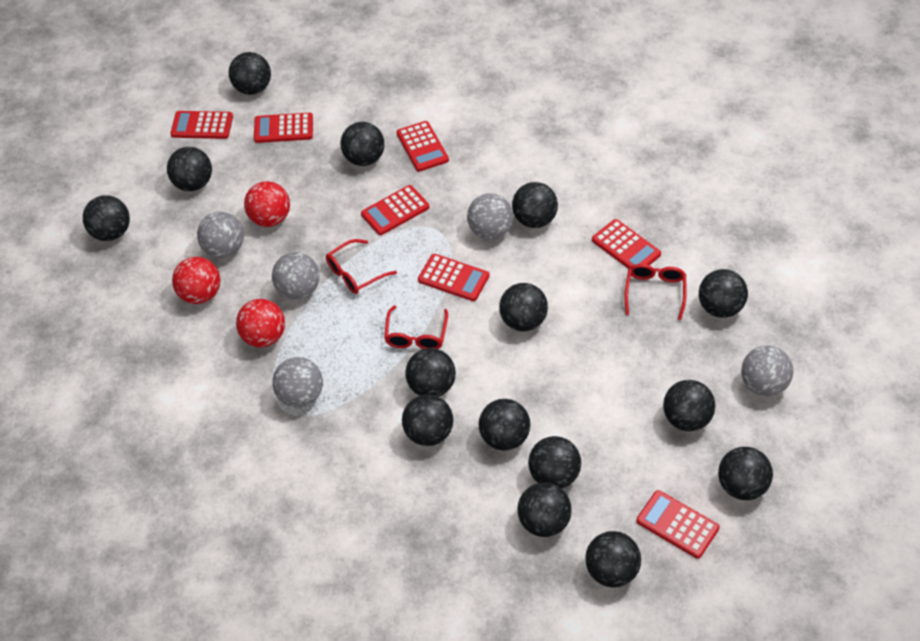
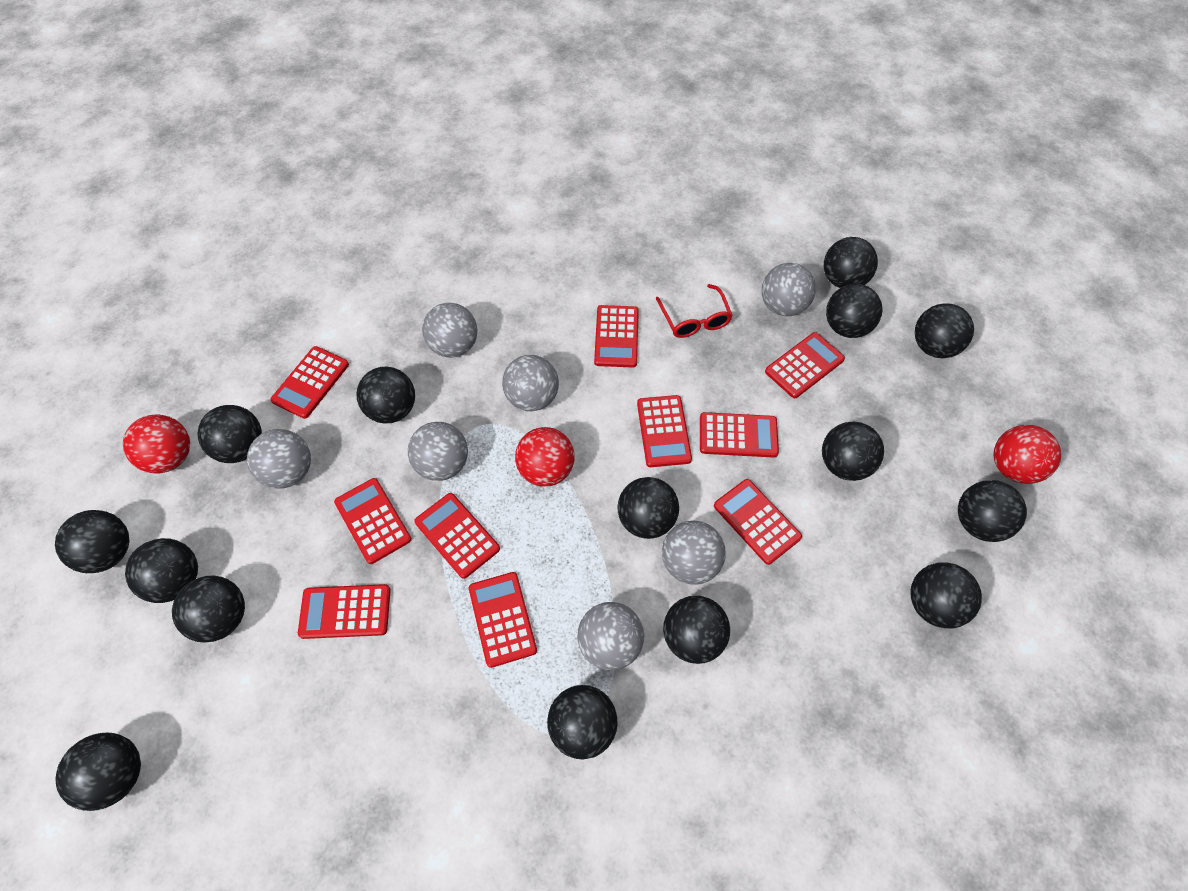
grey ball: [197,212,244,258] [272,252,320,300] [272,357,323,408] [467,193,513,240] [741,346,793,396] = 5 -> [247,429,311,489] [408,422,468,481] [422,303,477,358] [502,355,559,411] [577,602,644,671] [662,521,725,585] [762,263,816,316] = 7
red calculator: [170,111,233,139] [254,113,313,143] [361,185,429,235] [396,121,449,172] [418,254,489,301] [592,219,661,269] [636,490,719,559] = 7 -> [270,346,349,419] [298,584,391,639] [334,478,412,564] [414,493,500,579] [469,572,537,668] [594,305,639,368] [637,395,692,467] [700,412,779,458] [714,479,802,565] [765,332,845,398] = 10
red glasses: [326,239,397,294] [384,305,448,349] [625,264,687,320] = 3 -> [656,284,733,338] = 1

